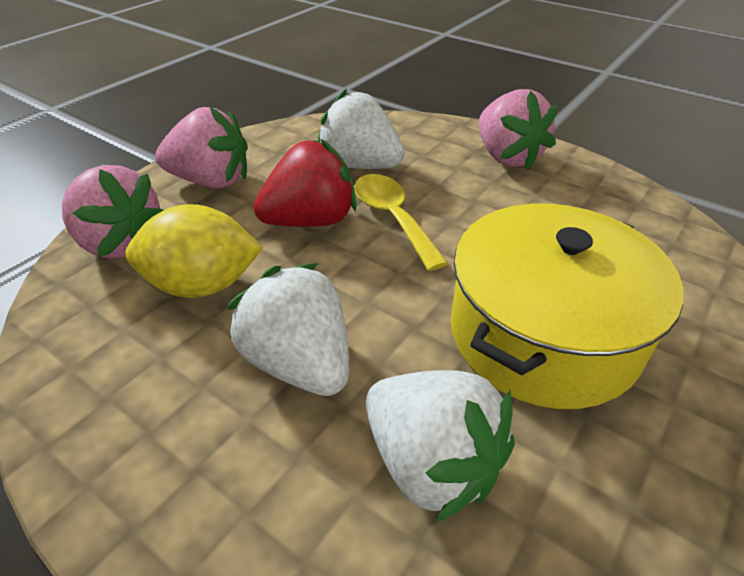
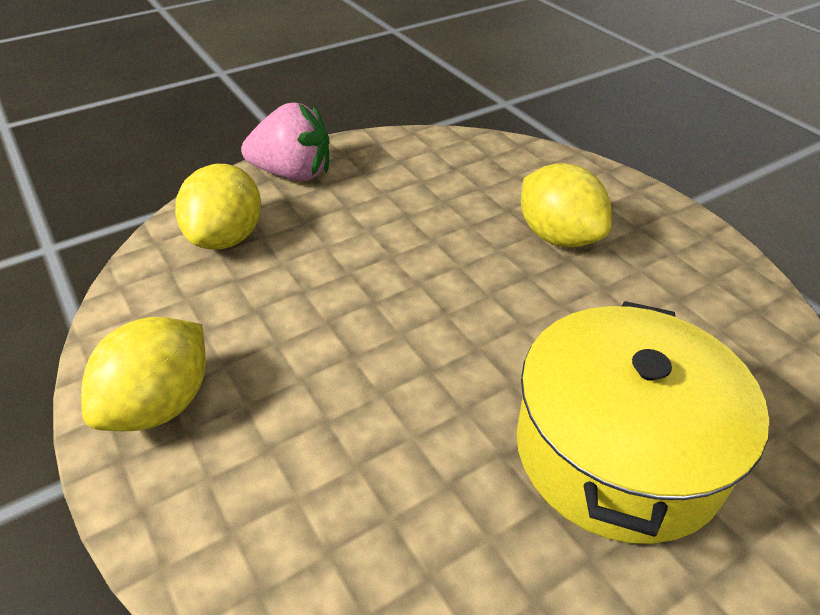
pink strawberry: [62,165,164,259] [155,107,248,188] [479,89,558,170] = 3 -> [241,103,329,181] = 1
red strawberry: [253,139,357,227] = 1 -> none = 0
white strawberry: [226,263,349,396] [317,89,405,169] [366,370,515,523] = 3 -> none = 0
yellow lemon: [125,204,263,298] = 1 -> [81,317,206,431] [175,164,261,250] [521,163,611,247] = 3
yellow spoon: [354,174,448,271] = 1 -> none = 0

